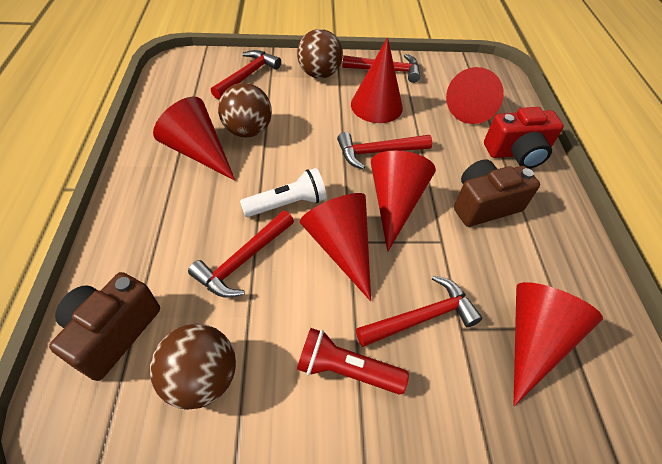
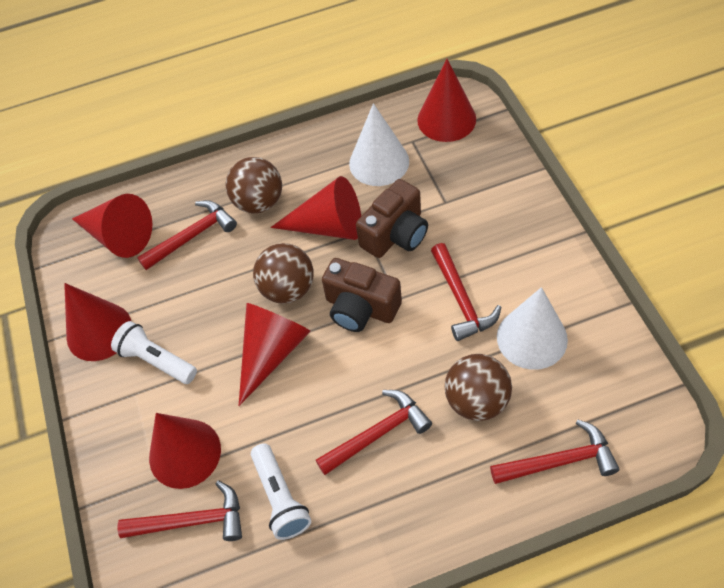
red camera: [484,107,564,169] = 1 -> none = 0
red flashlight: [297,328,409,395] = 1 -> none = 0
white cone: none = 0 -> [349,103,409,186] [497,287,568,370] = 2
white flashlight: [240,168,327,217] = 1 -> [111,321,197,384] [251,443,311,540] = 2

